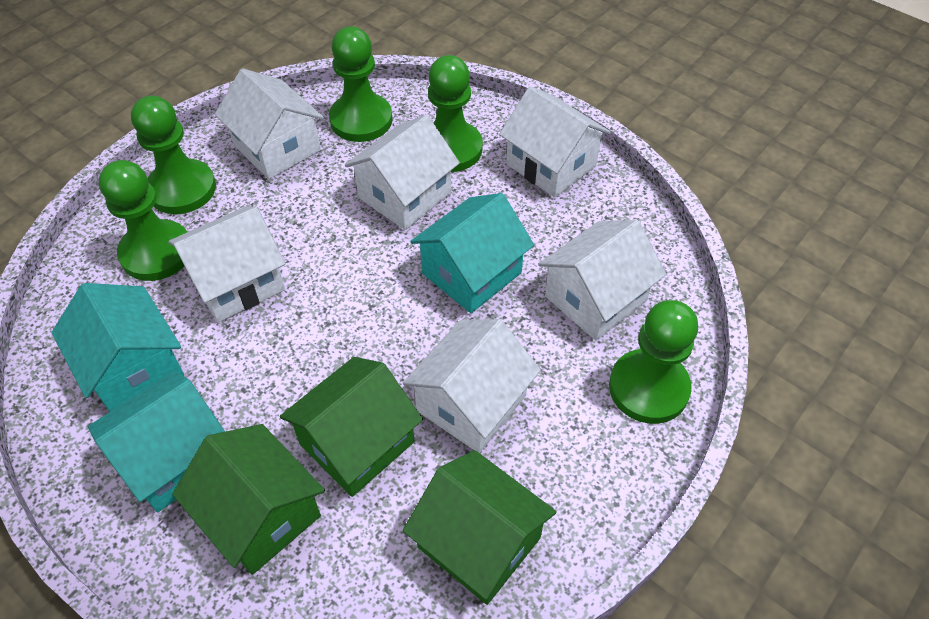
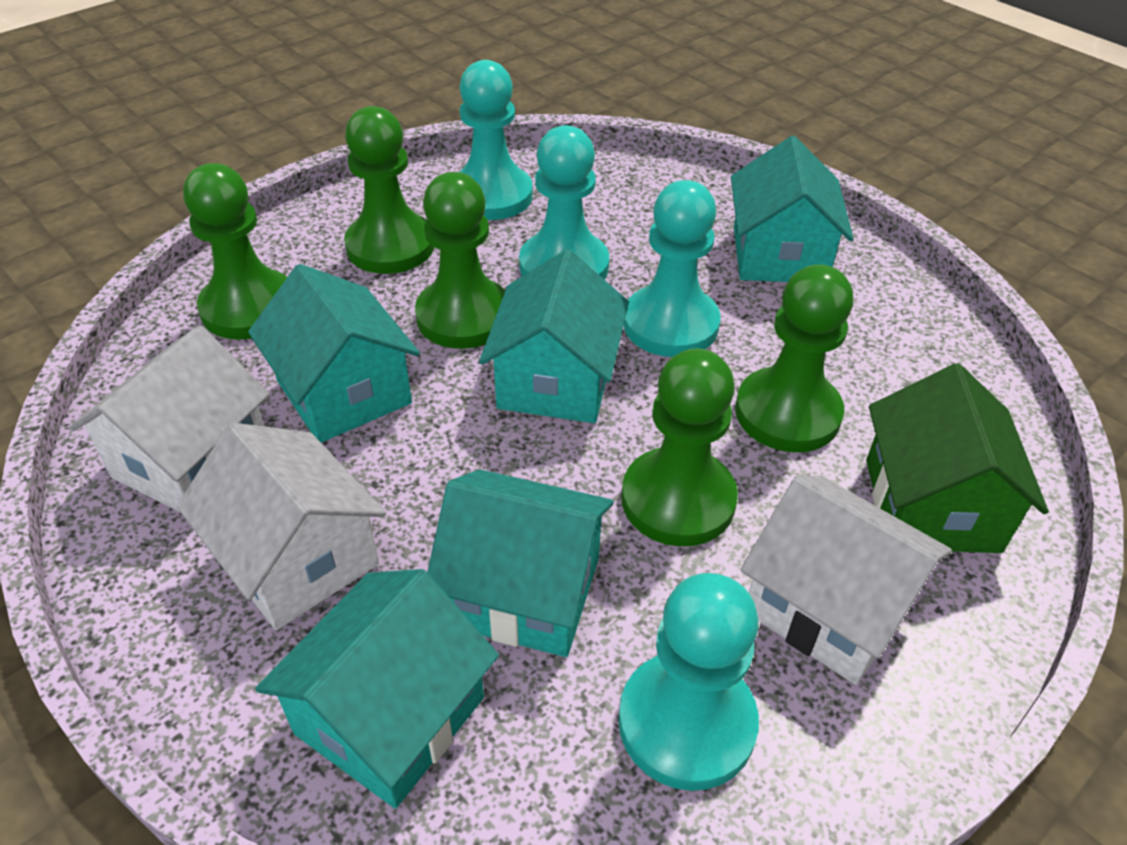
green house: [172,424,325,575] [280,357,423,497] [403,450,557,605] = 3 -> [866,363,1049,553] = 1
turquoise house: [51,283,184,411] [88,370,225,513] [410,193,534,313] = 3 -> [248,264,420,443] [255,569,499,808] [428,469,614,657] [479,249,629,423] [731,136,854,282] = 5
turquoise pawn: none = 0 -> [459,60,533,220] [519,125,609,280] [618,573,759,791] [624,180,721,357] = 4
white house: [168,207,285,322] [215,68,324,179] [345,115,460,230] [403,319,541,453] [499,86,611,198] [539,220,666,341] = 6 -> [70,325,270,512] [177,423,386,630] [741,476,952,685] = 3

